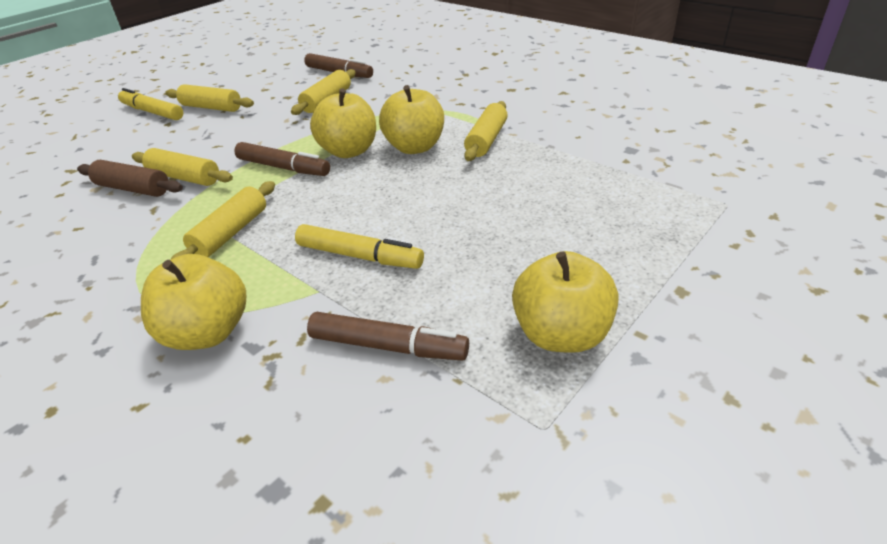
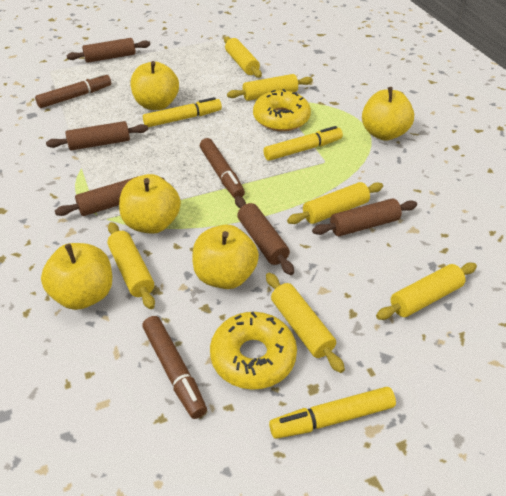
brown rolling pin: [77,160,183,197] = 1 -> [46,121,148,151] [55,176,165,216] [67,38,150,63] [235,196,294,275] [312,199,417,236] = 5
yellow apple: [141,254,246,350] [310,88,376,158] [379,85,444,154] [512,251,618,353] = 4 -> [41,243,112,310] [119,174,181,234] [131,61,179,110] [192,225,259,289] [362,87,414,141] = 5
yellow donut: none = 0 -> [210,312,297,390] [253,89,311,131] = 2
yellow marker: [118,88,183,120] [295,224,424,269] = 2 -> [143,97,222,127] [263,126,343,161] [269,387,396,439] = 3
yellow rolling pin: [132,148,233,186] [165,84,254,112] [170,181,275,260] [291,69,356,115] [464,101,508,161] = 5 -> [107,222,155,309] [224,36,262,78] [227,74,313,101] [266,273,345,373] [287,182,383,224] [376,263,477,320] = 6

